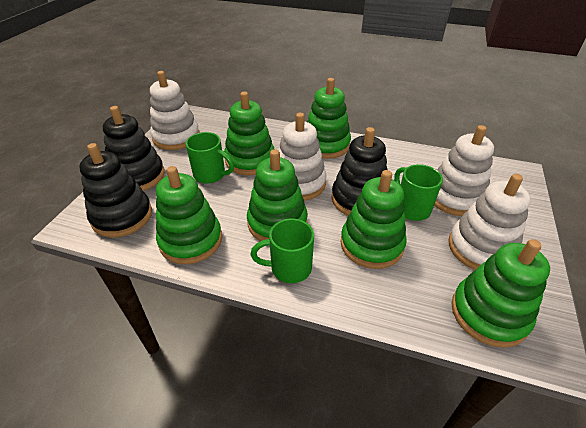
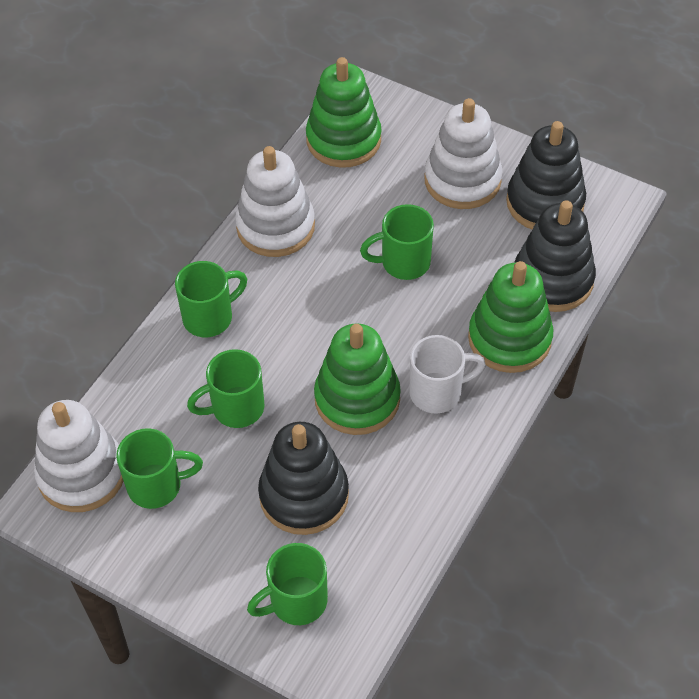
green mug: [185,132,234,184] [251,218,314,283] [394,164,443,221] = 3 -> [116,428,203,509] [175,261,247,337] [187,349,264,428] [247,543,328,625] [360,204,434,280] = 5
green stacking toy: [156,166,222,264] [224,91,274,175] [247,149,308,241] [307,78,351,159] [340,170,407,269] [451,239,550,348] = 6 -> [306,57,382,168] [314,323,401,435] [468,261,553,373] = 3
white mug: none = 0 -> [409,335,486,414] = 1
white stacking toy: [150,71,199,150] [278,113,327,201] [434,125,494,216] [448,174,531,270] = 4 -> [34,400,123,512] [235,146,315,257] [424,98,502,209] = 3

